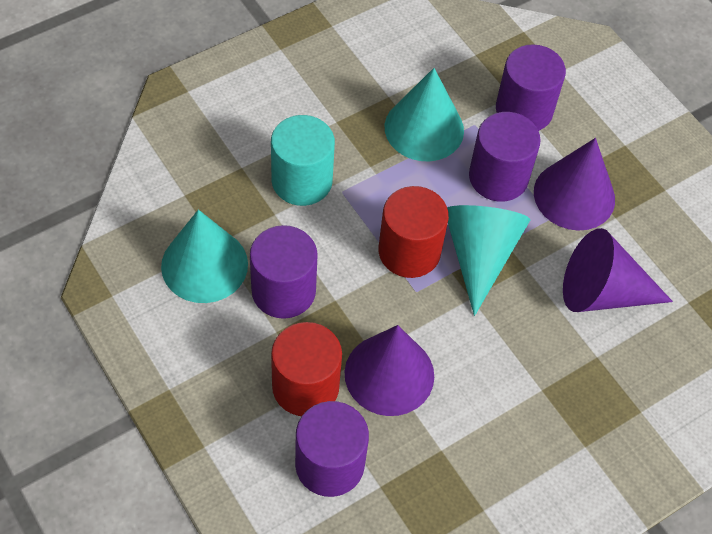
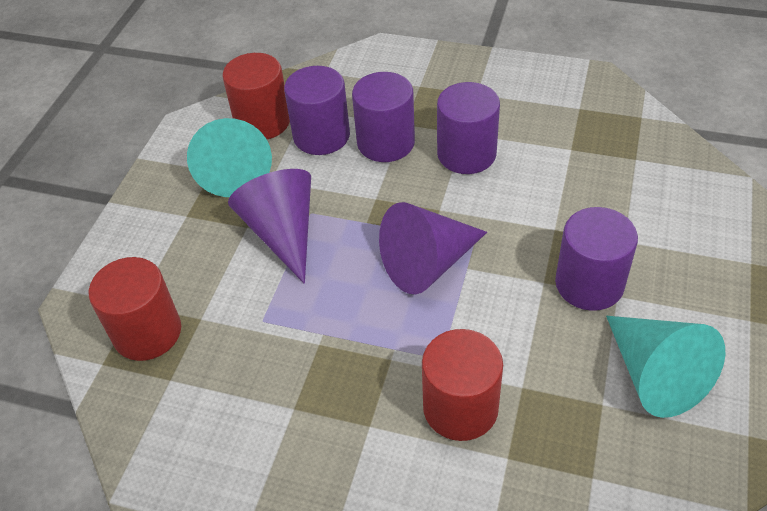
purple cone: [344,325,434,416] [534,138,615,231] [563,228,673,312] = 3 -> [228,169,311,284] [379,202,487,295] = 2
red cylinder: [271,322,342,416] [378,186,449,278] = 2 -> [89,257,181,361] [223,53,290,139] [422,329,503,441] = 3
turquoise cone: [161,210,248,303] [385,68,464,161] [447,205,530,316] = 3 -> [187,118,272,197] [606,316,725,418] = 2
turquoise cylinder: [271,115,335,206] = 1 -> none = 0

